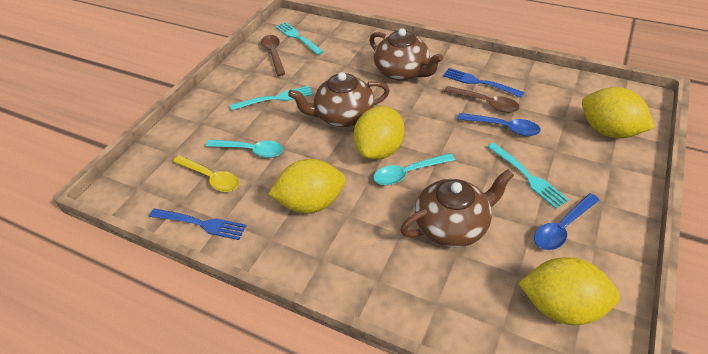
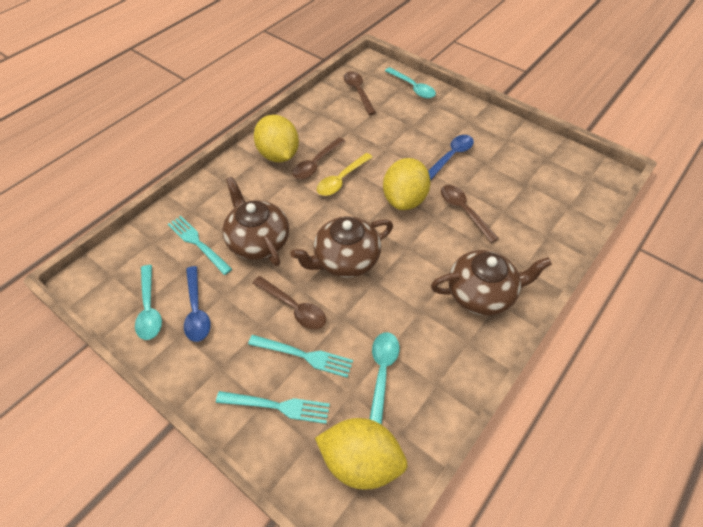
blue fork: [149,208,247,240] [443,68,524,97] = 2 -> none = 0
brown spoon: [261,35,285,76] [444,86,520,113] = 2 -> [252,276,326,329] [292,137,345,180] [344,71,376,115] [441,185,499,243] = 4
turquoise spoon: [206,139,283,158] [373,153,455,185] = 2 -> [135,265,162,340] [370,332,399,425] [385,67,436,99] = 3
yellow lemon: [268,159,346,213] [354,106,404,160] [518,257,620,325] [582,87,655,138] = 4 -> [254,115,299,162] [315,418,407,490] [383,158,430,210] = 3

